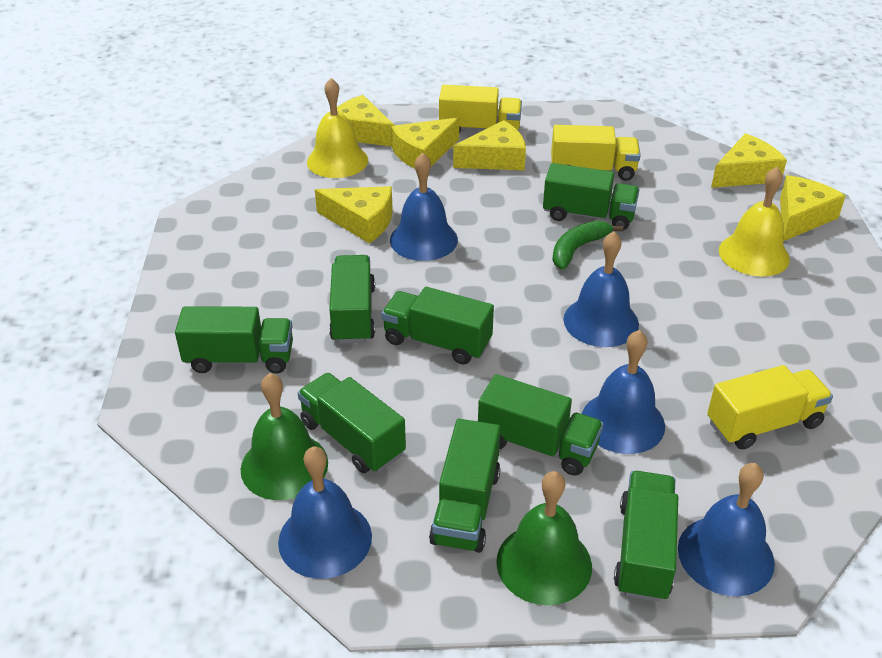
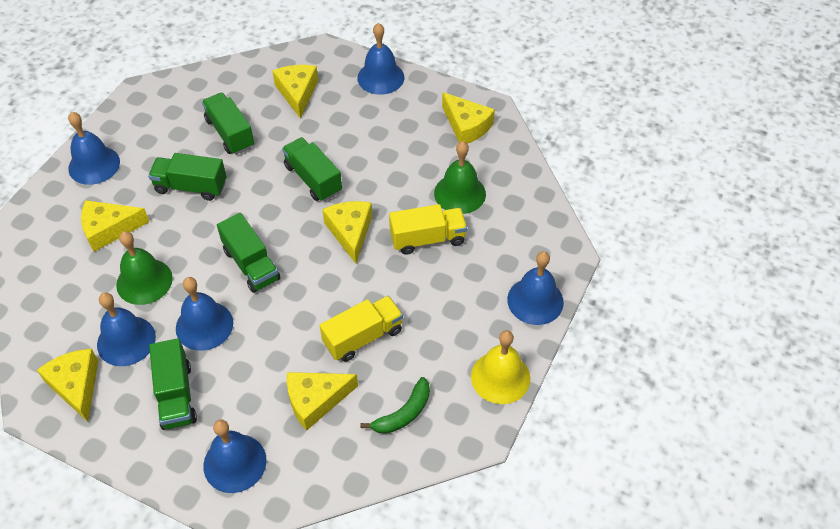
blue bell: [278,446,372,579] [390,153,458,261] [564,232,639,347] [582,330,665,454] [678,463,775,596] = 5 -> [68,112,120,185] [97,292,156,366] [176,277,233,351] [203,419,267,493] [357,23,405,95] [507,251,564,325] = 6
green truck: [175,306,293,374] [298,373,406,473] [329,255,375,344] [382,287,494,365] [429,419,500,553] [478,374,604,476] [543,163,640,230] [614,471,678,602] = 8 -> [148,153,226,201] [149,338,197,430] [202,93,254,155] [217,213,280,293] [282,137,342,201] = 5
yellow bell: [307,78,368,178] [719,167,790,276] = 2 -> [471,330,530,404] = 1
yellow truck: [439,85,522,133] [551,125,640,181] [707,365,833,450] = 3 -> [320,296,403,362] [389,204,467,255] = 2

